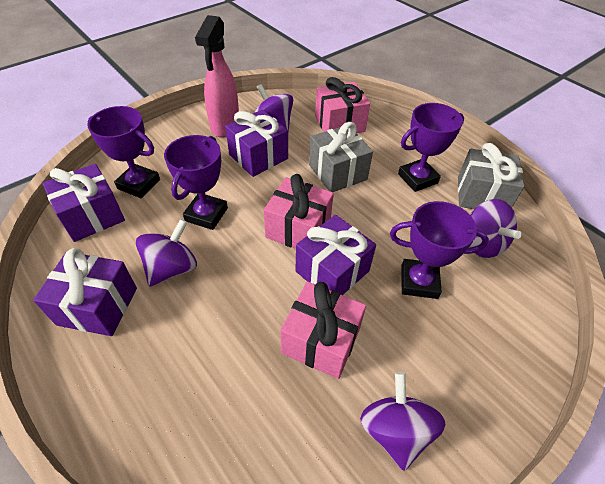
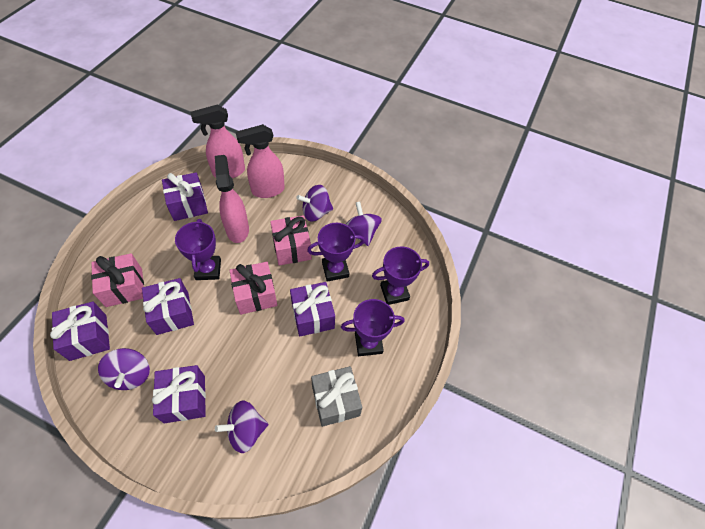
grey gift: [309,122,373,192] [458,143,524,209] = 2 -> [311,366,362,427] = 1
pink spray bottle: [195,15,239,137] = 1 -> [190,105,245,178] [215,155,249,243] [236,124,285,198] = 3
purple gift: [33,248,137,336] [42,164,125,242] [225,110,288,177] [295,215,376,295] = 4 -> [50,302,110,361] [142,278,194,335] [152,365,206,423] [162,172,208,221] [290,282,335,337] = 5

